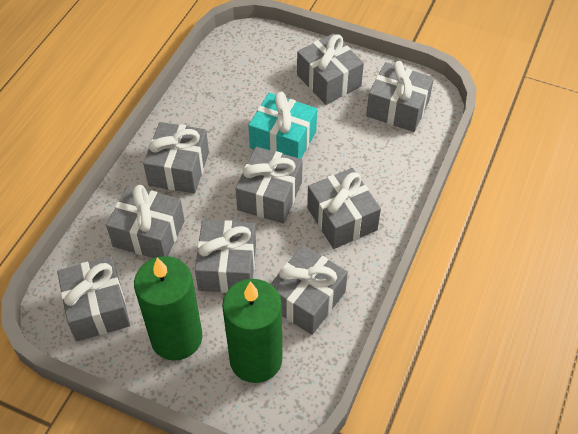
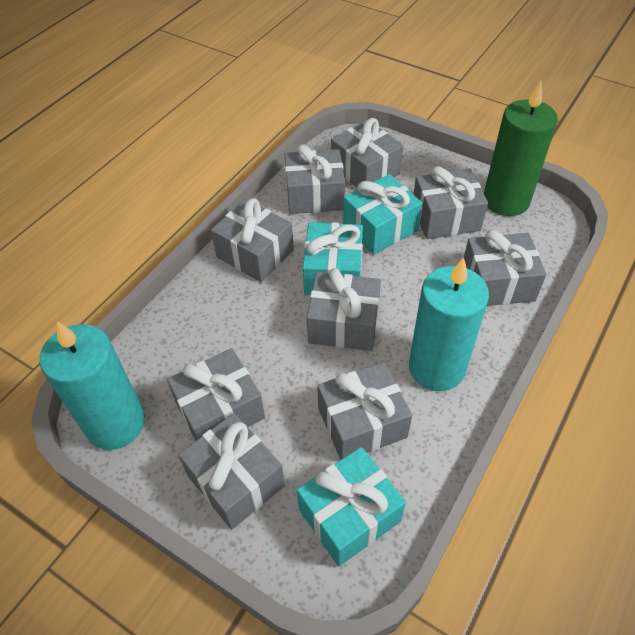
green candle: [134,256,203,361] [222,279,282,383] = 2 -> [484,81,558,216] = 1
turquoise candle: none = 0 -> [39,321,145,450] [409,257,489,391] = 2
turquoise gift: [249,92,317,159] = 1 -> [297,447,406,566] [303,222,363,295] [343,174,422,255] = 3

